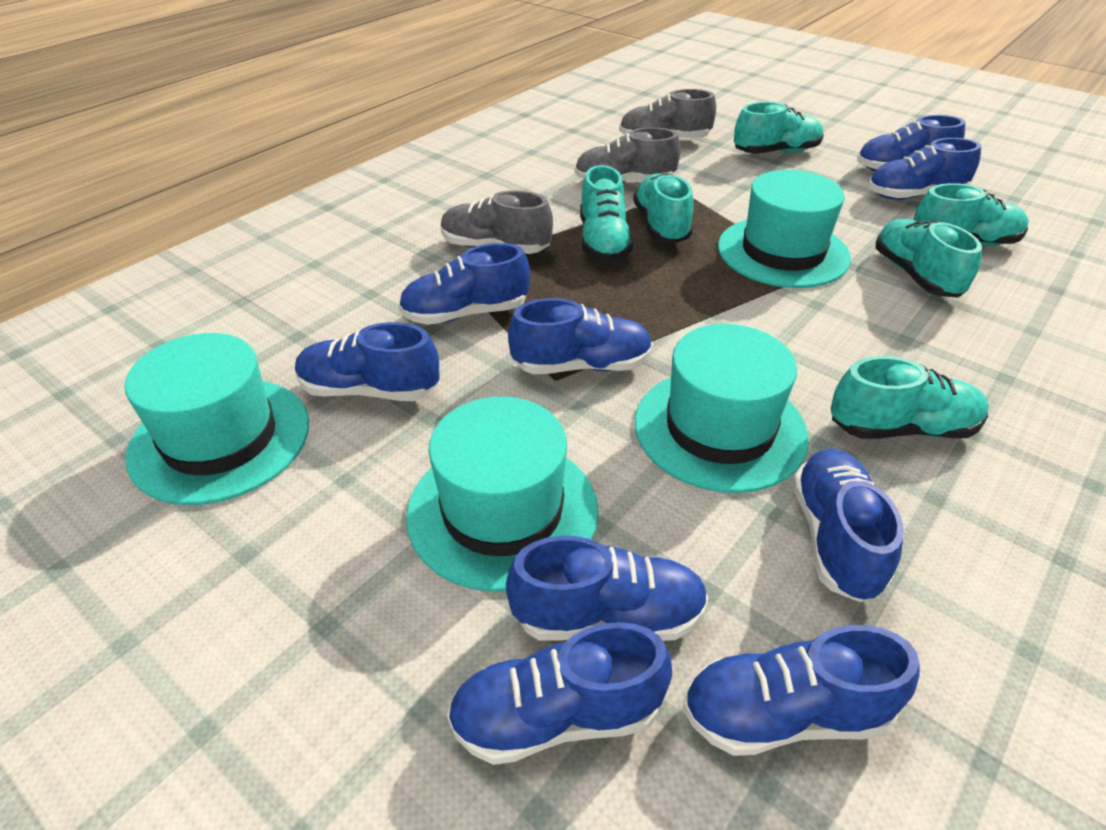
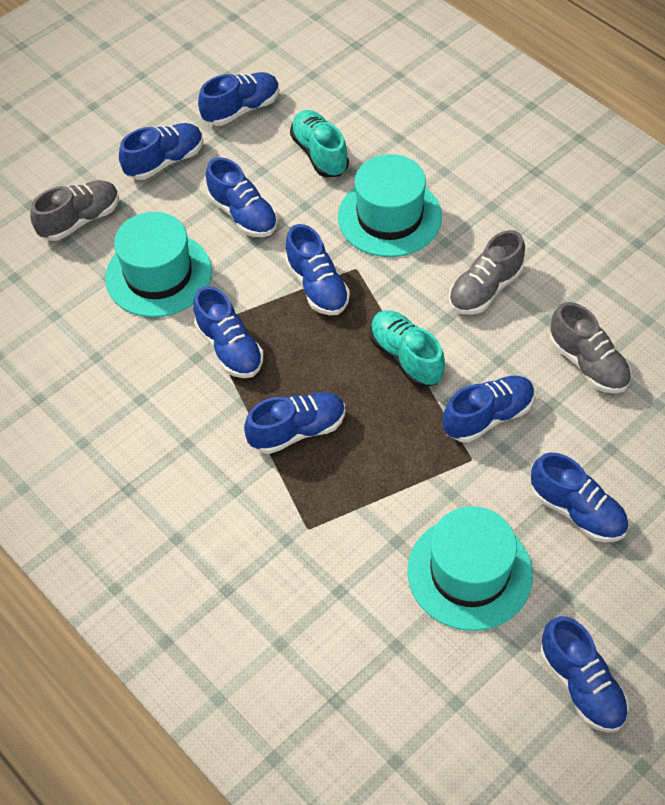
turquoise hat: [125,333,309,505] [406,397,598,592] [635,324,809,493] [718,170,851,288] = 4 -> [105,212,212,317] [338,154,442,257] [407,506,533,631] = 3
turquoise shoe: [580,165,633,262] [633,173,694,243] [734,102,824,154] [831,356,989,439] [875,219,982,298] [914,183,1029,246] = 6 -> [290,110,349,177] [370,310,445,387] = 2

